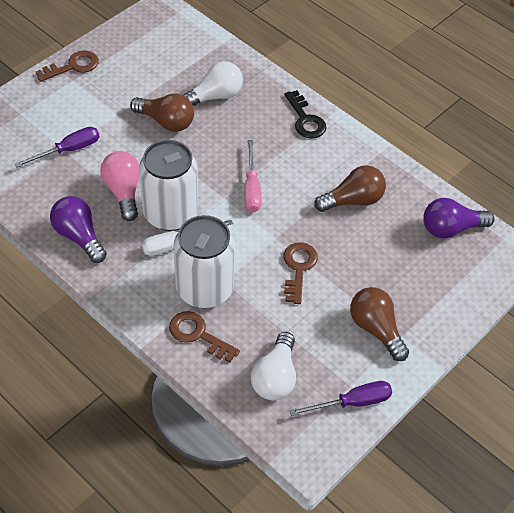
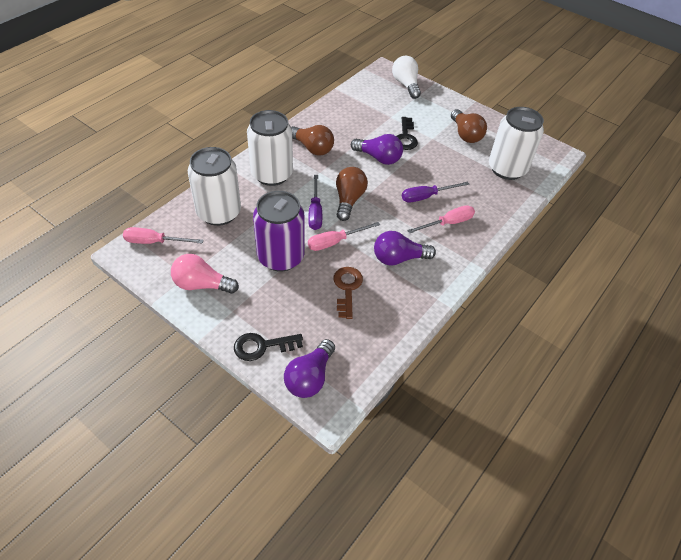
black key: [284,90,327,139] = 1 -> [234,333,303,361] [397,117,418,150] = 2
brown key: [35,51,99,82] [169,311,240,363] [283,242,318,304] = 3 -> [333,267,363,319] = 1
pink screwdriver: [244,140,261,212] = 1 -> [123,227,204,244] [308,222,380,251] [407,205,475,234] = 3
purple can: none = 0 -> [253,191,305,272] = 1
purple light bulb: [50,196,107,263] [423,198,495,239] = 2 -> [284,339,335,398] [351,134,403,165] [374,231,436,266] = 3
white can: [139,140,198,231] [173,215,235,308] = 2 -> [187,147,241,226] [247,110,293,186] [489,107,544,180] = 3
white light bulb: [183,61,243,106] [251,332,296,400] = 2 -> [392,56,421,99] = 1
white screwdriver: [141,220,233,256] = 1 -> none = 0

